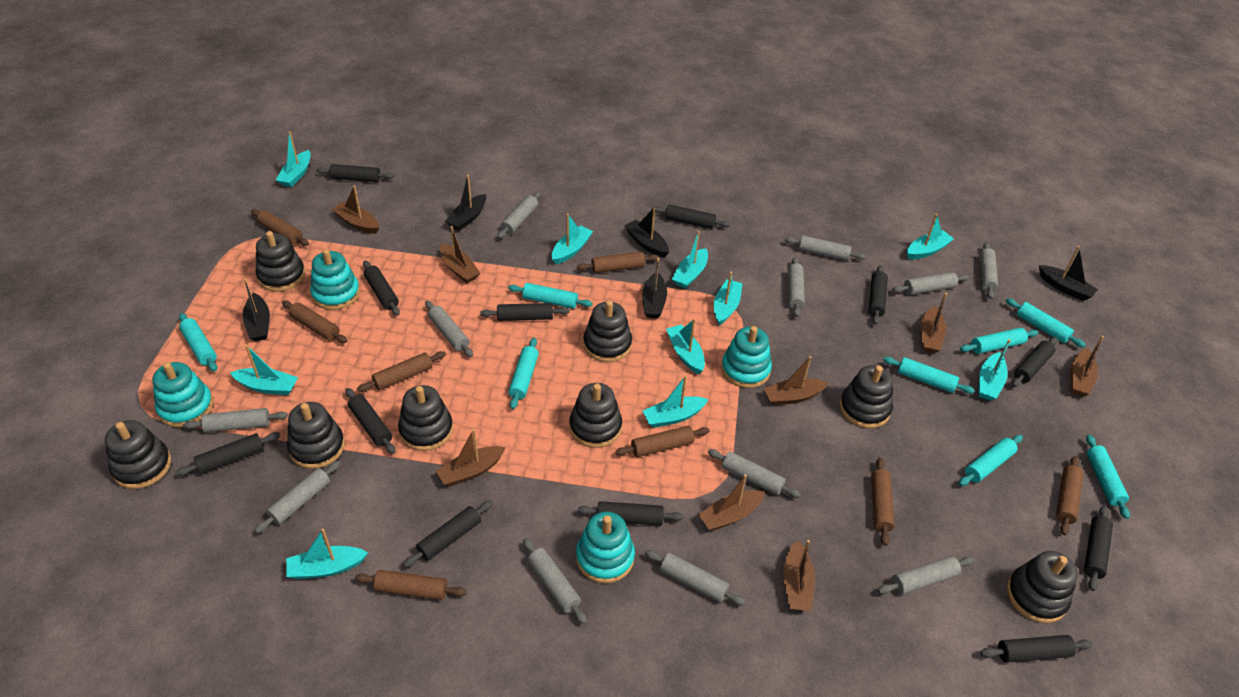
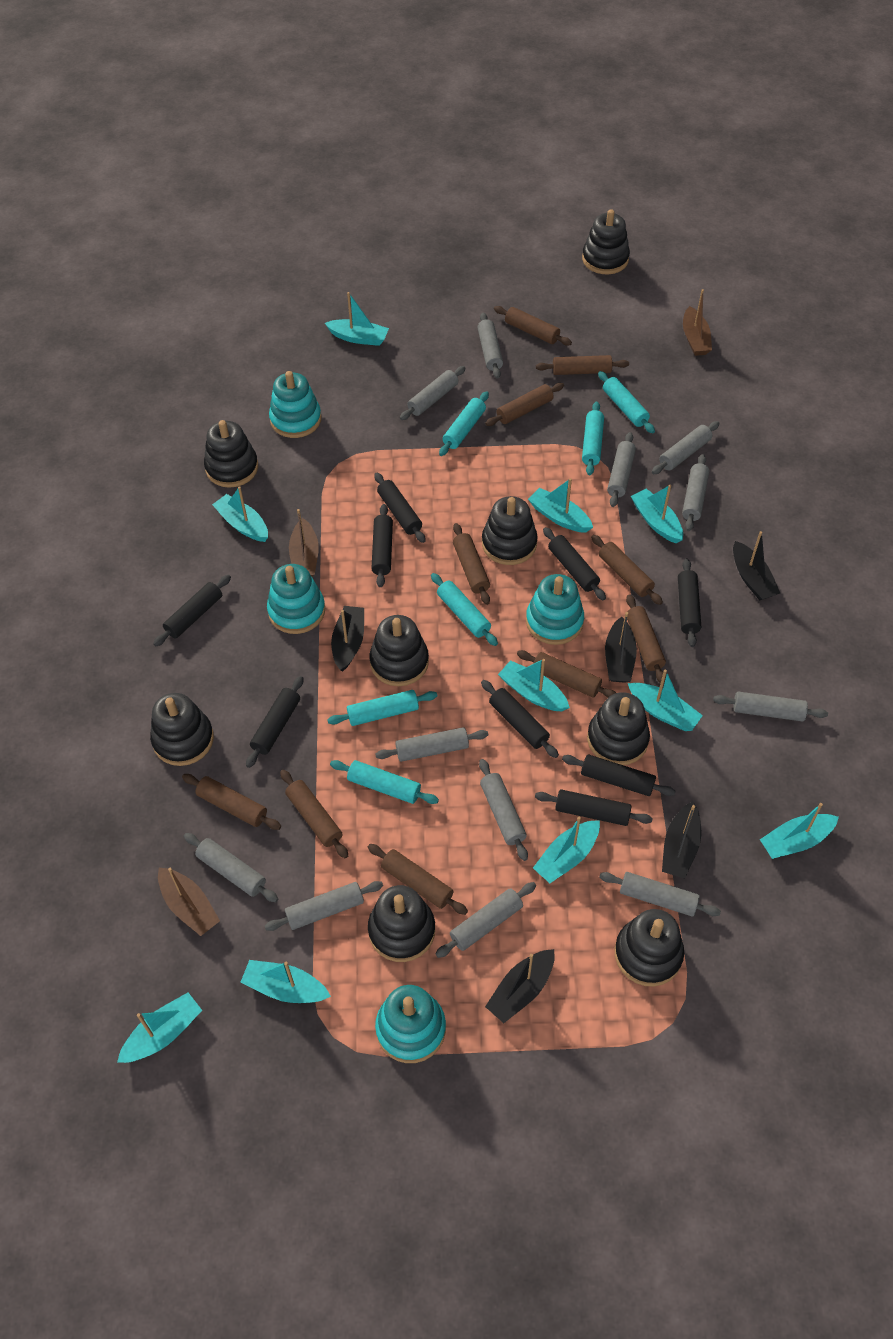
black rolling pin: [176,432,281,476] [316,164,394,182] [346,388,395,454] [363,260,400,316] [403,500,493,568] [480,303,570,321] [577,501,683,526] [652,205,730,229] [869,265,888,324] [980,635,1093,663] [1012,337,1057,387] [1084,505,1113,591] = 12 -> [153,575,231,646] [246,676,303,768] [371,504,393,587] [374,473,426,543] [481,680,559,758] [535,789,653,826] [543,527,606,600] [562,754,676,796] [678,558,701,647] = 9
brown boat: [332,186,379,234] [436,429,506,487] [440,226,480,283] [698,474,765,531] [764,356,829,406] [783,540,815,611] [921,293,947,353] [1070,336,1104,397] = 8 -> [158,868,220,936] [289,509,319,577] [683,289,712,356] = 3
brown rolling pin: [251,209,309,246] [282,301,347,343] [355,570,467,600] [357,351,446,392] [577,252,659,273] [615,426,709,457] [871,458,895,546] [1056,456,1084,535] = 8 -> [182,774,281,830] [280,770,348,858] [368,844,468,915] [453,523,490,605] [485,383,564,426] [494,306,572,345] [517,650,616,698] [536,355,629,375] [591,535,663,605] [626,594,666,683] = 10
turquoise rolling pin: [179,313,217,372] [508,283,593,309] [509,338,539,409] [883,357,975,394] [959,435,1023,486] [960,328,1038,354] [1006,298,1086,348] [1086,434,1130,519] = 8 -> [327,690,437,726] [330,760,439,804] [431,573,498,646] [439,391,489,456] [582,402,604,475] [598,371,655,433] = 6

